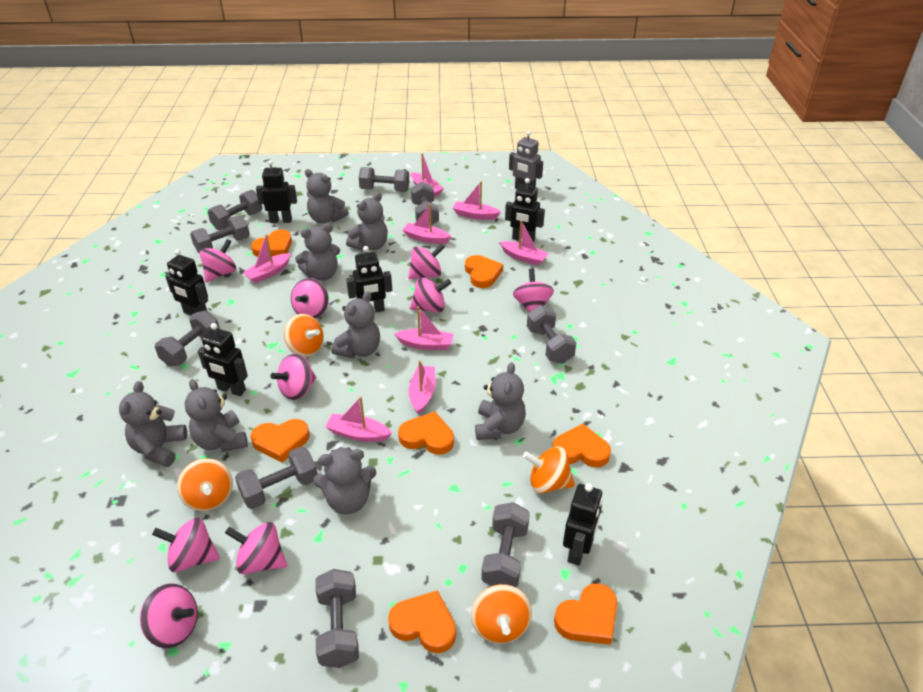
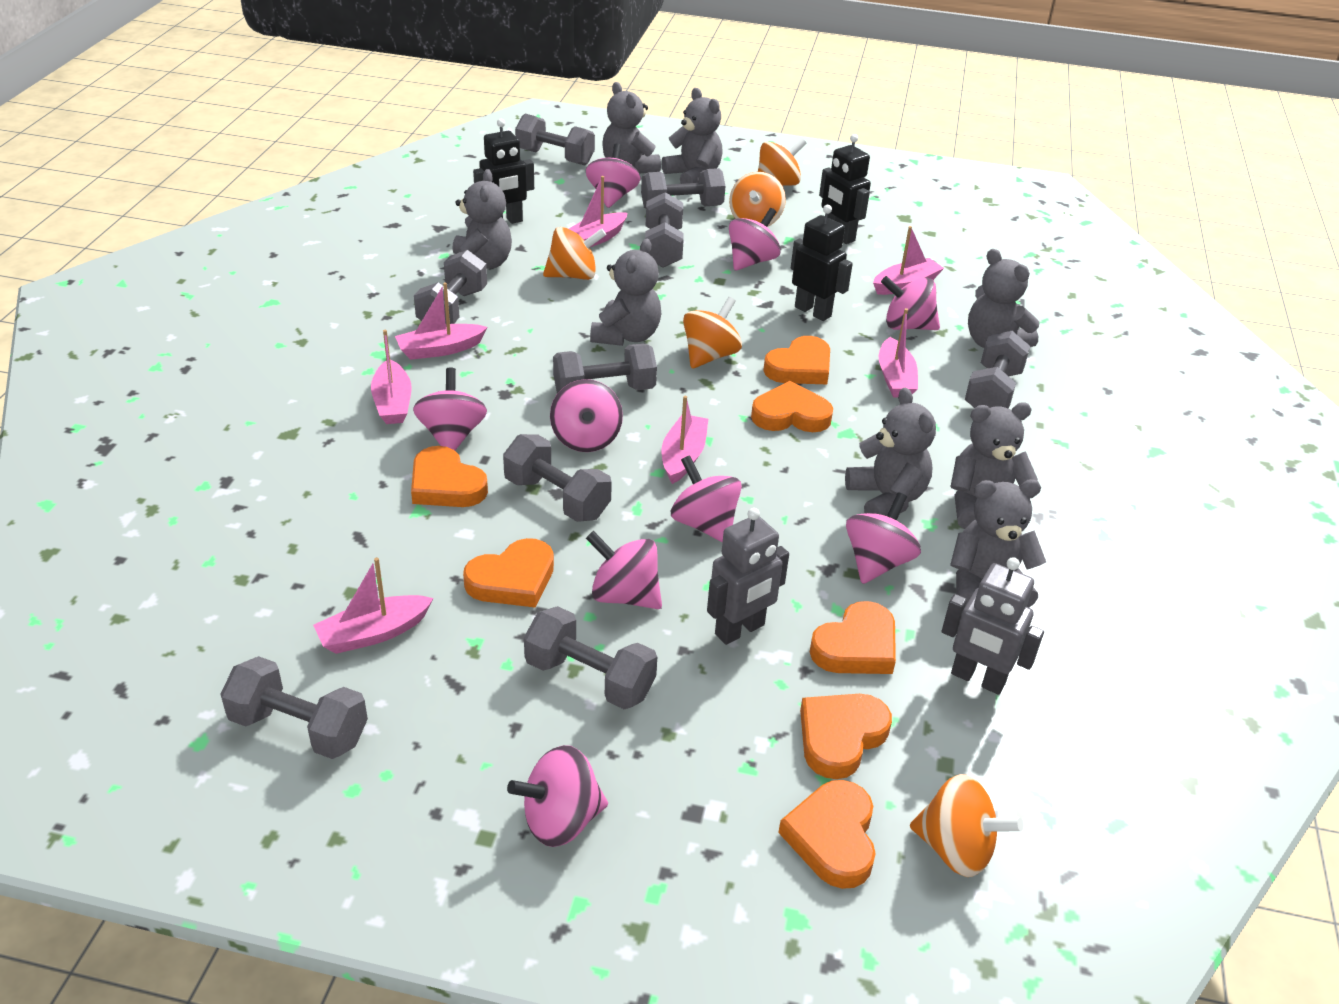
black robot: [165,249,208,315] [198,323,248,396] [256,160,297,223] [346,246,392,312] [505,178,545,242] [563,483,603,566] = 6 -> [473,119,534,224] [791,205,853,321] [819,134,871,244] = 3
grey robot: [509,131,543,189] = 1 -> [707,508,789,645] [942,557,1044,695] = 2
orange spinning top: [177,458,233,511] [284,314,324,357] [471,584,532,644] [523,447,575,494] = 4 -> [543,227,606,280] [683,297,742,368] [729,172,786,227] [758,138,806,186] [910,774,1024,877] = 5
pink boat: [243,234,291,283] [325,397,392,442] [395,306,454,350] [403,204,451,244] [409,360,435,415] [411,153,444,197] [453,181,501,220] [500,220,549,266] = 8 -> [313,558,434,654] [371,330,411,424] [395,282,488,360] [569,176,627,247] [661,396,708,484] [873,226,944,295] [879,308,918,398] = 7

